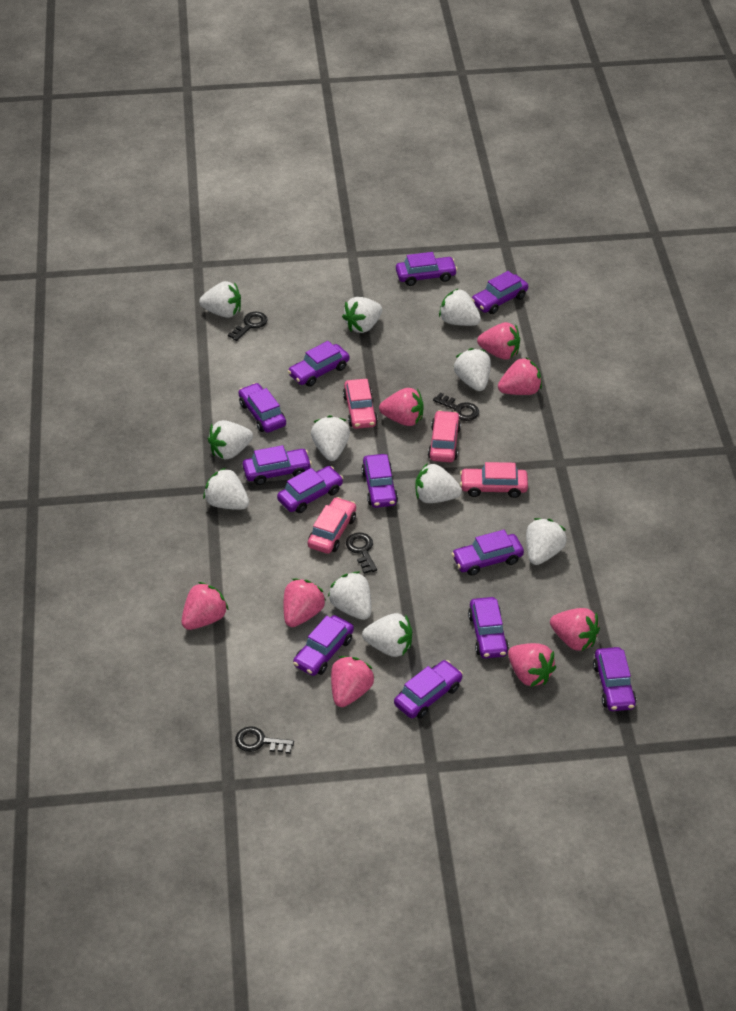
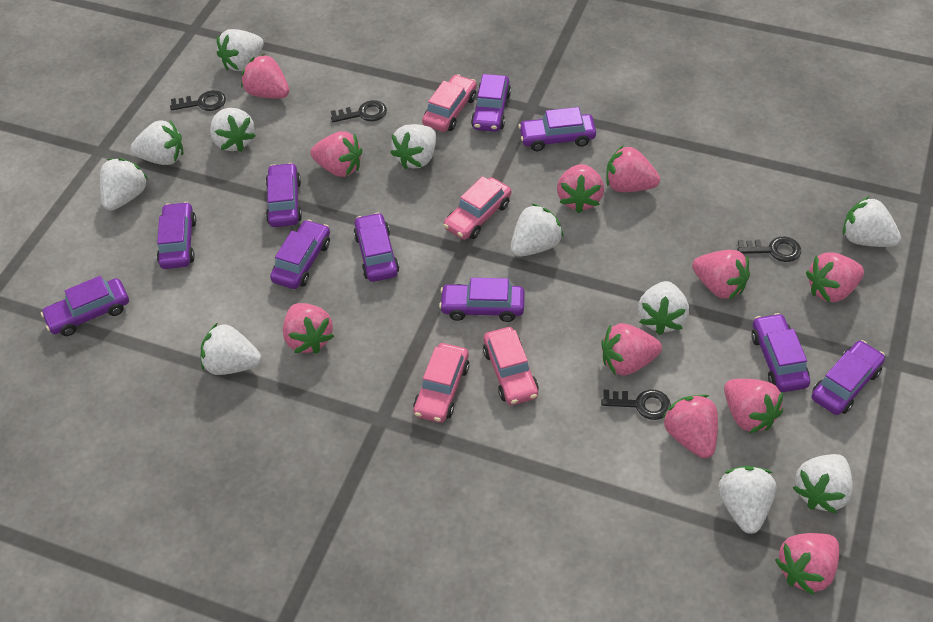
pink strawberry: [181,582,229,630] [284,579,326,627] [331,656,374,707] [379,388,424,426] [477,322,520,360] [498,358,542,395] [508,643,556,687] [550,608,600,651] = 8 -> [241,54,289,99] [283,303,334,354] [310,131,363,177] [557,164,604,213] [602,323,662,376] [606,145,660,192] [663,395,718,458] [692,250,750,299] [724,379,783,433] [775,533,839,595] [806,252,864,303] = 11
purple car: [238,383,286,433] [243,445,312,485] [277,466,343,513] [288,341,349,387] [293,615,354,676] [361,454,398,508] [394,660,463,719] [396,252,457,286] [452,530,524,576] [468,597,509,659] [472,271,528,314] [593,647,636,711] = 12 -> [41,276,129,336] [157,202,196,269] [266,163,302,227] [270,220,330,289] [353,212,399,282] [439,278,525,322] [471,74,511,132] [518,107,596,151] [751,313,810,392] [811,340,885,415] = 10

